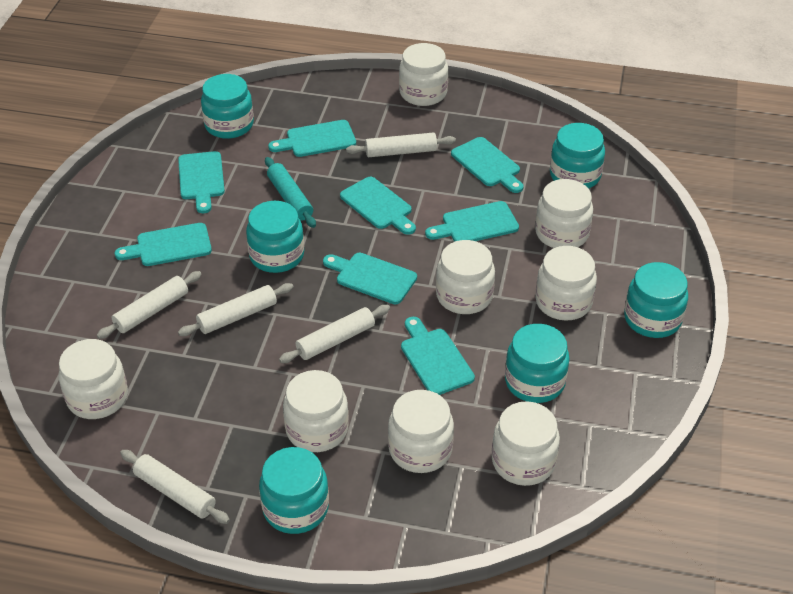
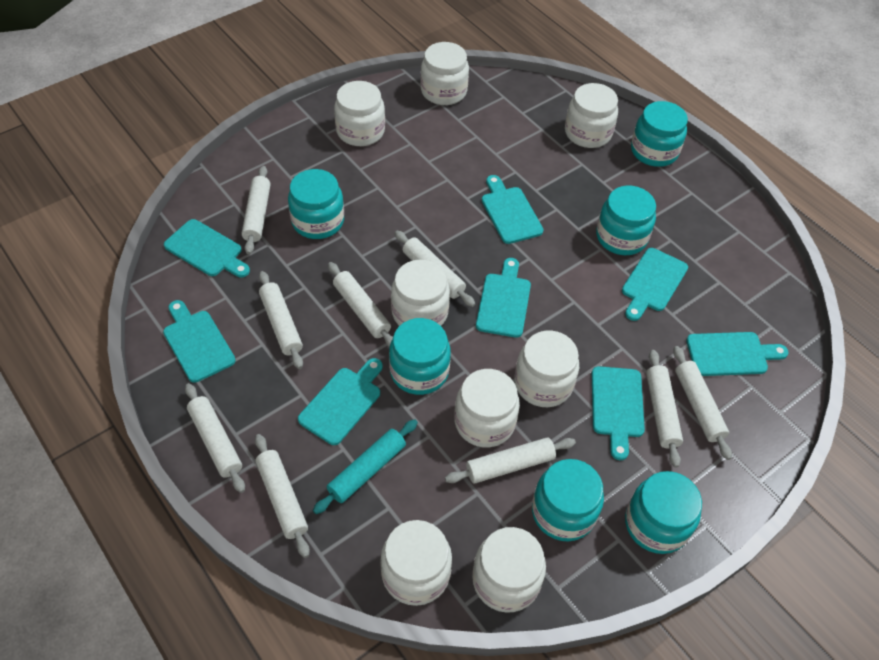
white rolling pin: [97,271,202,339] [120,450,230,524] [178,283,294,336] [279,305,390,363] [346,133,456,157] = 5 -> [185,383,245,493] [242,166,271,254] [255,434,310,558] [259,271,303,369] [328,262,393,347] [395,230,475,307] [445,437,576,484] [646,350,683,468] [673,346,732,460] = 9

